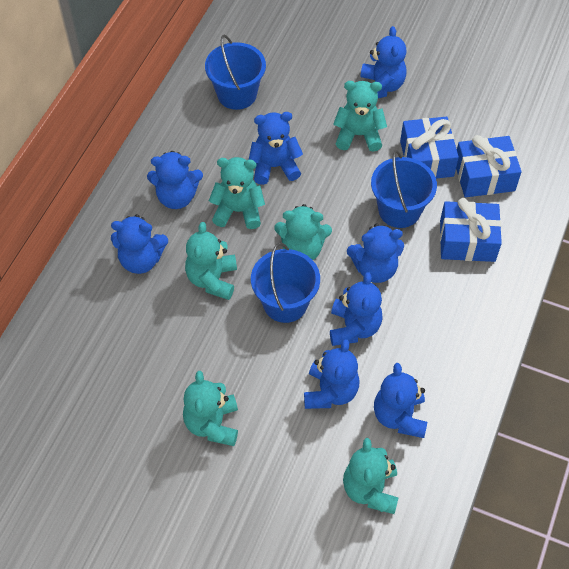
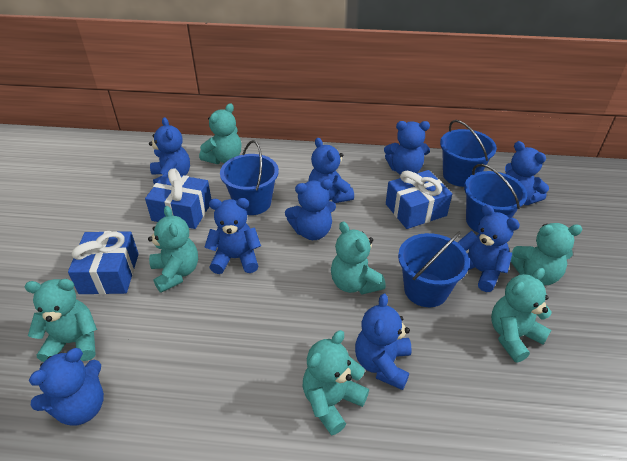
blue bucket: [205,35,266,110] [251,243,320,323] [371,150,437,228] = 3 -> [220,140,279,215] [398,231,469,307] [440,120,497,187] [464,164,527,232] = 4
blue teddy bear: [111,214,168,274] [147,151,203,209] [249,112,303,185] [304,339,359,409] [330,272,383,346] [347,223,404,283] [361,26,406,98] [374,363,427,438] = 8 -> [29,348,104,425] [149,117,190,184] [204,198,261,274] [285,179,336,240] [308,138,354,203] [355,293,412,390] [384,121,430,175] [457,205,520,292] [505,141,549,205] = 9
turquoise teddy bear: [183,371,238,446] [185,222,237,300] [209,157,265,229] [274,204,332,260] [333,81,387,152] [343,438,398,514] = 6 -> [25,279,97,362] [148,206,198,293] [199,103,241,164] [303,330,369,435] [331,221,386,294] [491,268,552,363] [510,223,583,286] = 7

